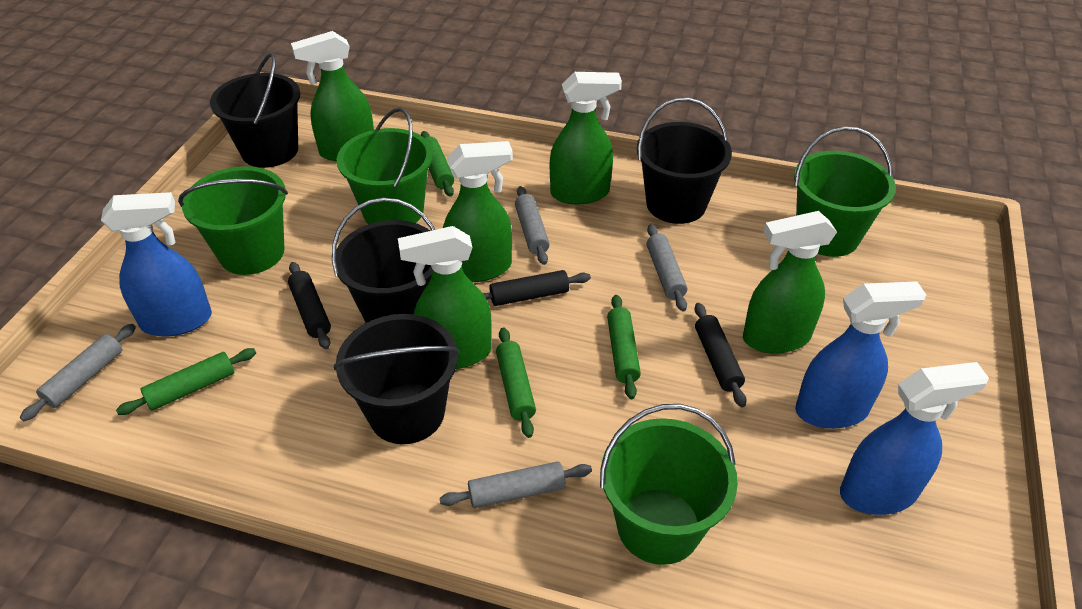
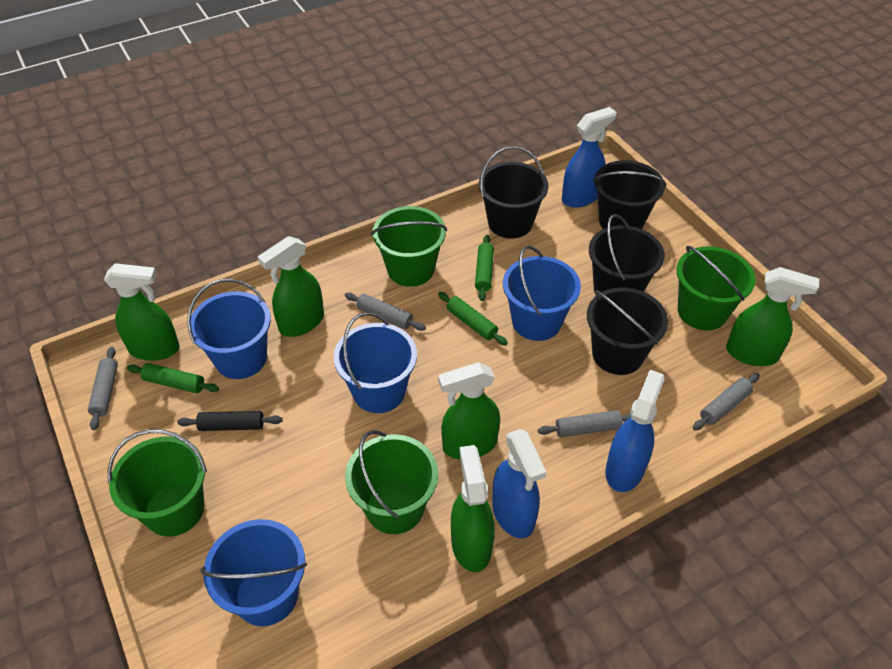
black rolling pin: [288,262,331,349] [483,270,591,306] [694,303,747,407] = 3 -> [177,411,283,431] = 1
blue bucket: none = 0 -> [187,279,271,379] [201,519,307,626] [333,312,417,413] [503,246,581,341] = 4
green rolling pin: [116,348,256,415] [421,131,454,196] [496,328,536,438] [607,295,641,399] = 4 -> [127,363,219,393] [438,292,508,346] [475,235,494,301] = 3

